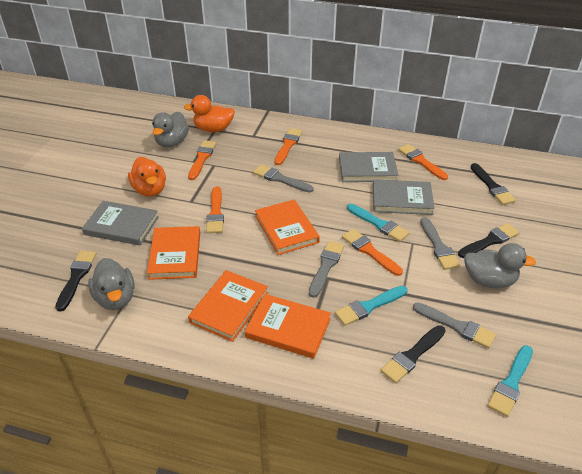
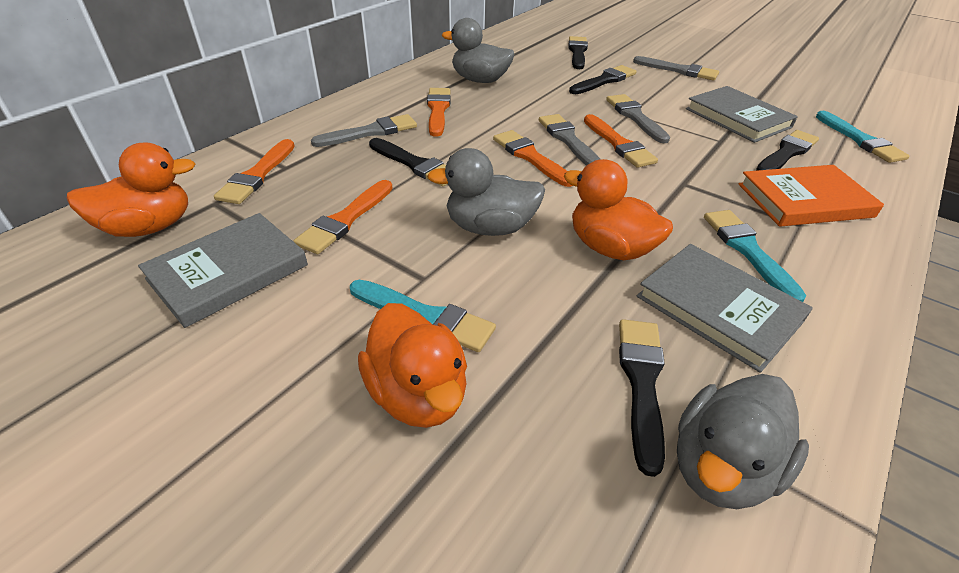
black brush: [55,251,97,311] [381,325,446,383] [458,223,520,258] [471,163,516,205] = 4 -> [369,138,447,186] [568,36,588,69] [569,65,636,94] [619,319,665,477] [756,130,819,171] = 5
orange book: [147,226,200,280] [188,270,268,342] [245,294,331,359] [255,199,320,255] = 4 -> [738,165,884,227] = 1
orange duck: [128,157,166,197] [184,95,235,132] = 2 -> [67,143,195,237] [358,303,467,428] [564,159,673,260] = 3

